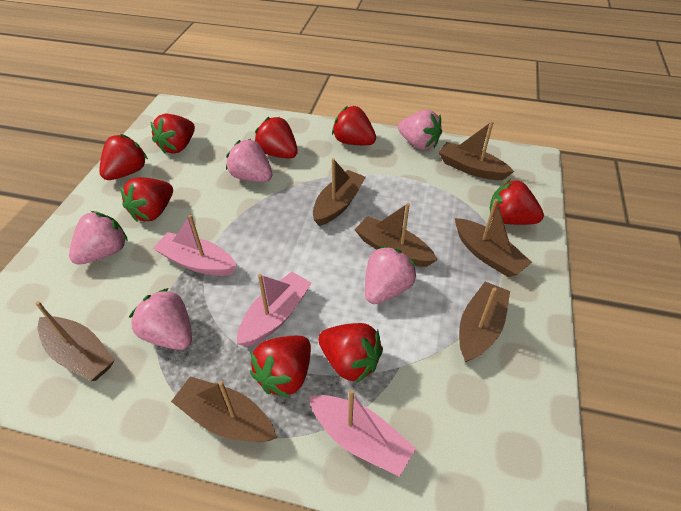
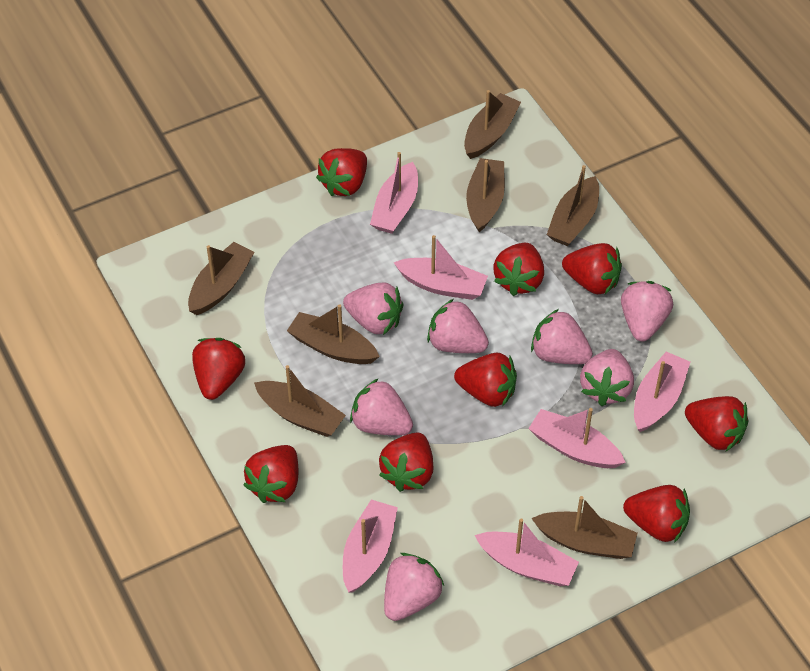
pink boat: [153,214,237,276] [237,272,312,347] [309,390,416,477] = 3 -> [343,499,398,592] [370,152,418,234] [393,235,488,300] [475,518,579,586] [528,408,626,468] [634,352,690,432] = 6
pink strawberry: [69,211,128,265] [129,288,192,350] [226,139,272,182] [365,246,417,304] [398,110,442,150] = 5 -> [343,283,404,335] [350,378,413,435] [384,553,444,621] [427,299,489,353] [531,309,593,364] [580,349,634,406] [621,281,673,341] = 7
red strawberry: [99,134,148,180] [121,177,173,221] [151,114,195,154] [250,336,311,398] [255,117,298,158] [318,323,383,383] [332,106,376,145] [490,179,544,225] = 8 -> [192,338,245,400] [244,445,298,503] [316,148,367,196] [379,433,434,492] [454,353,517,407] [493,243,544,296] [562,243,622,294] [623,485,690,543] [685,396,748,451] = 9

